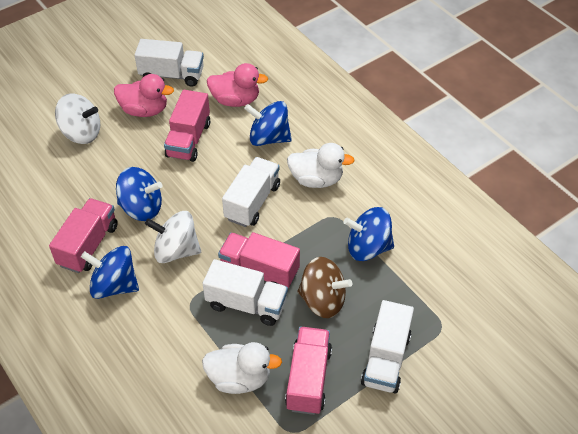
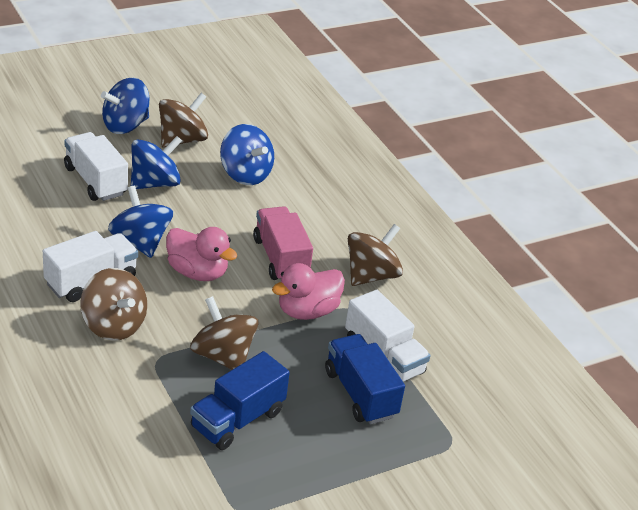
blue truck: none = 0 -> [190,351,290,450] [325,334,405,424] = 2
brown spinning top: [297,257,352,318] = 1 -> [80,268,147,341] [159,93,208,148] [190,296,258,370] [348,224,403,286] = 4
pink truck: [49,198,118,273] [164,90,210,162] [218,232,300,288] [285,326,332,415] = 4 -> [253,206,313,280] = 1
white duck: [202,342,282,394] [287,143,355,188] = 2 -> none = 0
white spinning top: [55,93,100,144] [145,211,201,263] = 2 -> none = 0
white truck: [134,39,204,87] [203,259,288,326] [222,157,280,227] [361,300,414,393] = 4 -> [43,231,138,302] [64,132,128,201] [345,290,430,382] = 3

